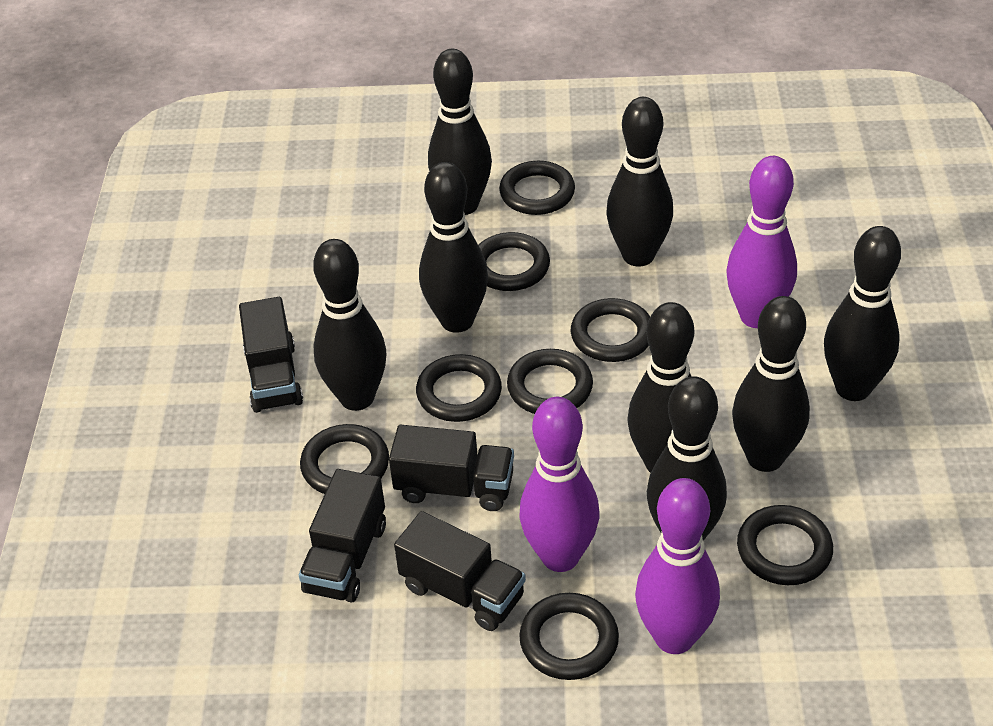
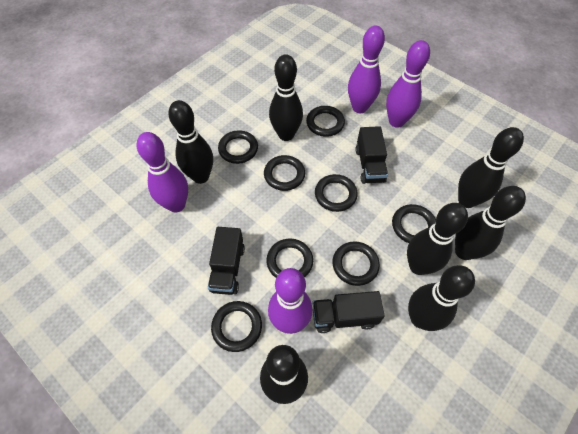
black bowling pin: [313,239,386,411] [419,162,488,333] [428,49,492,215] [606,97,673,267] [627,302,695,473] [647,376,727,541] [732,296,810,472] [824,226,901,401] = 8 -> [168,100,213,184] [260,345,308,404] [269,54,303,141] [407,203,468,275] [408,265,475,331] [455,186,526,260] [458,127,524,208] = 7
black truck: [239,297,303,413] [299,469,386,602] [389,425,514,511] [394,511,526,631] = 4 -> [208,227,245,295] [312,291,385,333] [355,126,388,184] = 3
purple bowling pin: [520,397,600,572] [635,478,720,654] [726,156,797,328] = 3 -> [137,132,188,212] [268,268,313,334] [348,25,385,113] [386,40,430,128] = 4

